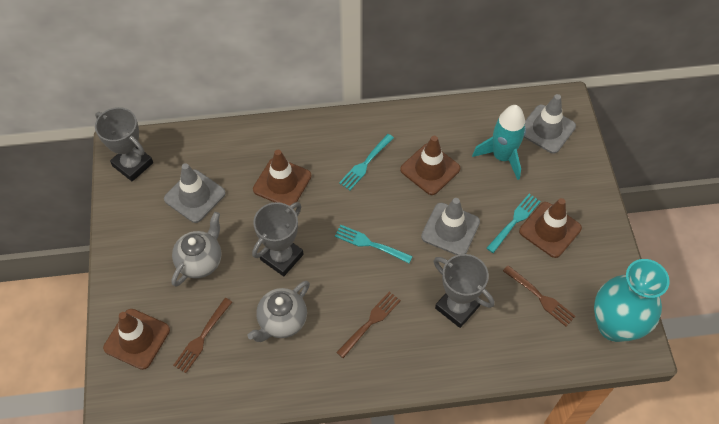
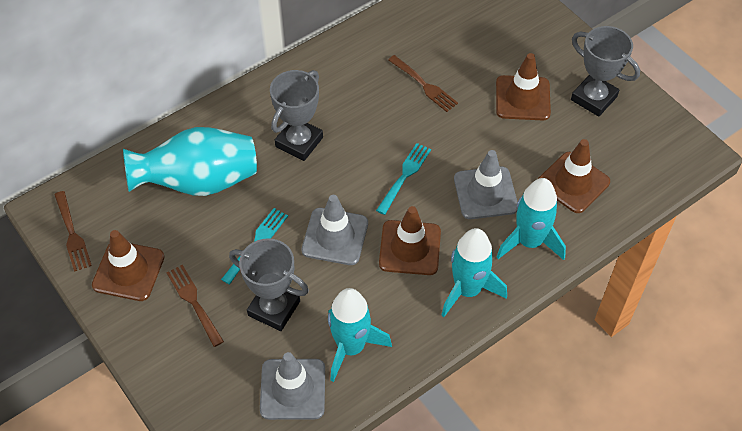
grey teapot: [172,212,221,287] [248,281,310,342] = 2 -> none = 0
turquoise fork: [335,225,413,263] [339,134,394,190] [487,194,541,253] = 3 -> [221,208,288,285] [376,143,431,215] = 2
turquoise rocket: [472,105,526,180] = 1 -> [328,288,392,382] [441,228,507,317] [497,178,566,260] = 3

